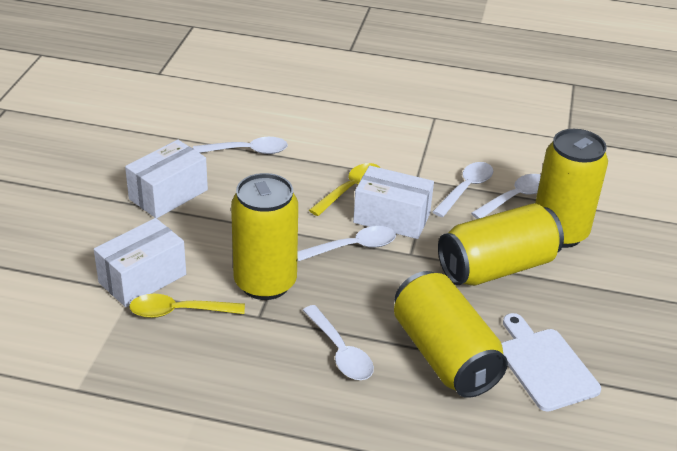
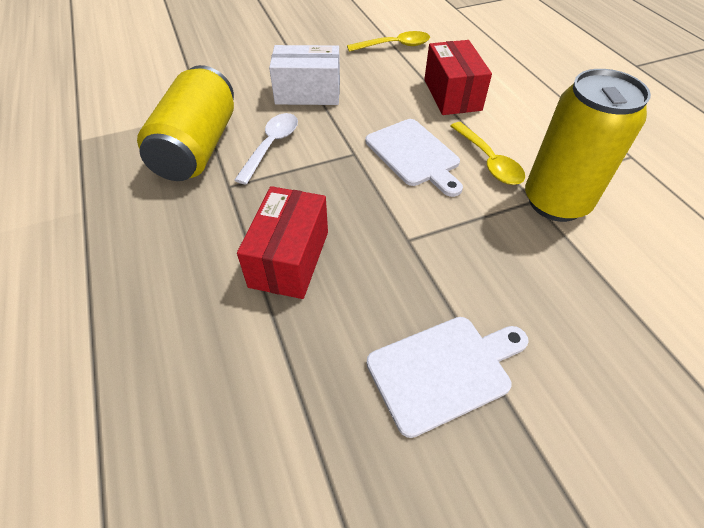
red box: none = 0 -> [237,186,328,299] [424,40,492,115] = 2
white box: [94,218,186,307] [125,140,208,218] [353,166,434,239] = 3 -> [269,45,340,105] = 1
white cutting board: [501,313,601,412] = 1 -> [365,119,463,197] [367,317,529,438] = 2
white spoon: [193,137,288,154] [297,226,396,261] [303,305,374,380] [433,162,493,217] [471,174,541,219] = 5 -> [234,113,298,185] = 1
yellow can: [231,173,298,300] [394,271,508,398] [438,203,564,286] [535,129,608,248] = 4 -> [137,65,234,181] [525,69,651,222] = 2

